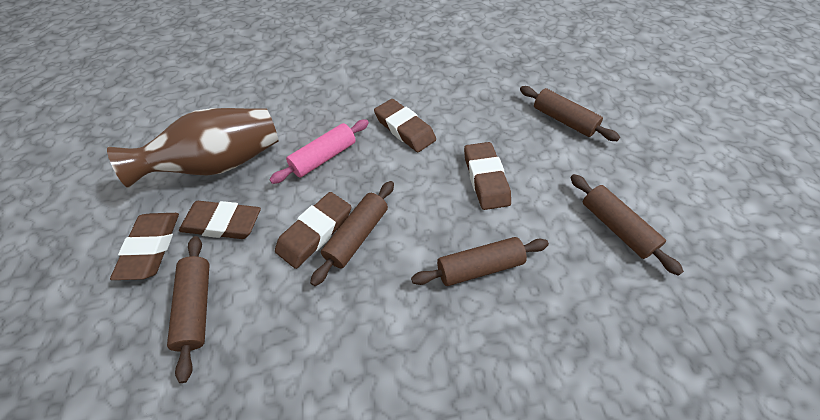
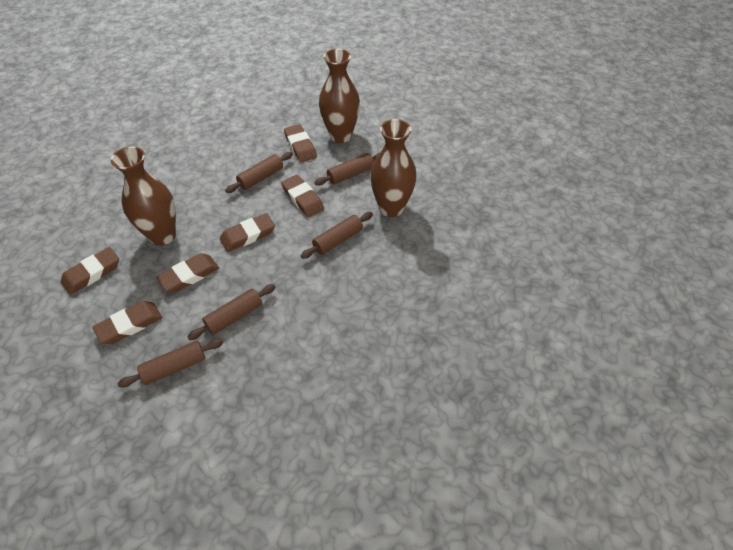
brown eraser: [110,213,179,280] [179,201,261,239] [275,192,351,269] [374,99,436,152] [464,142,511,210] = 5 -> [61,247,119,295] [93,301,162,344] [156,253,219,293] [220,213,275,252] [281,175,324,217] [284,124,317,162] = 6
brown vase: [107,108,278,188] = 1 -> [110,147,176,246] [319,49,360,143] [370,119,417,217] = 3
pink rolling pin: [269,119,369,184] = 1 -> none = 0

